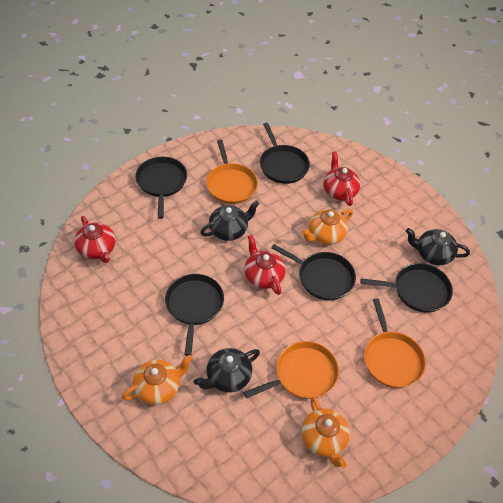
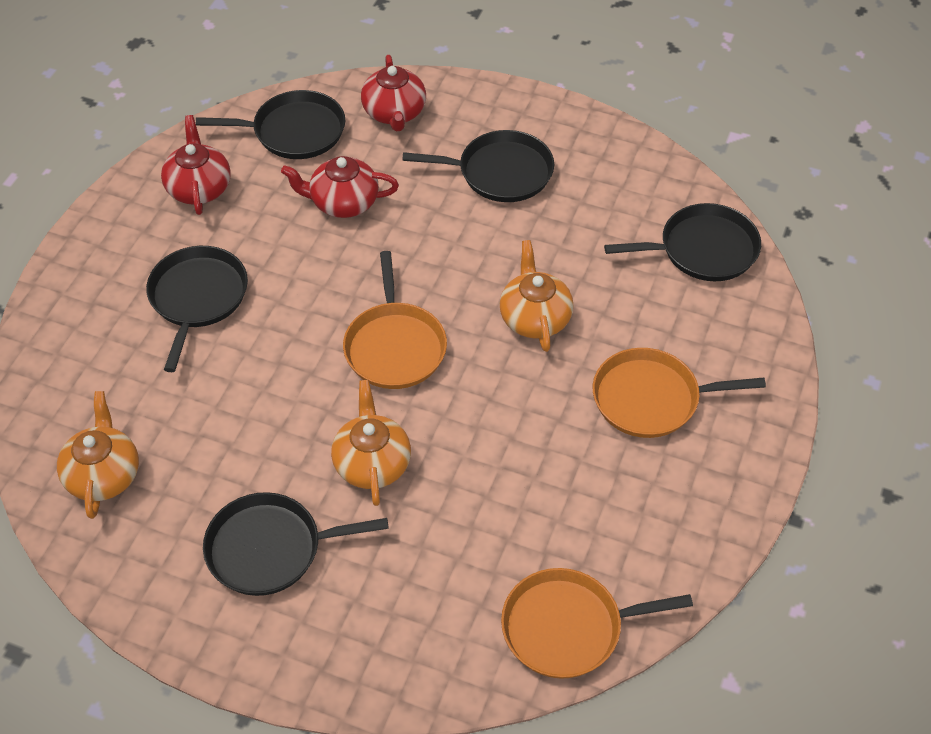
black teapot: [194,348,260,393] [200,200,260,241] [406,228,470,265] = 3 -> none = 0

